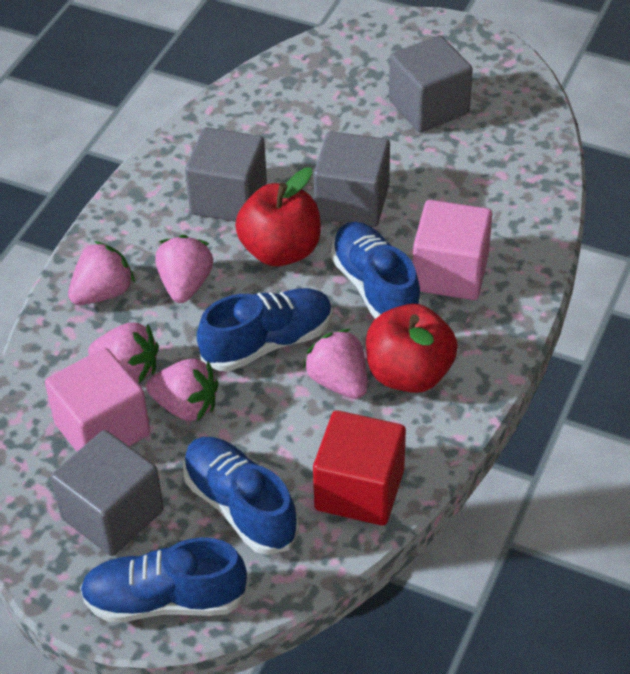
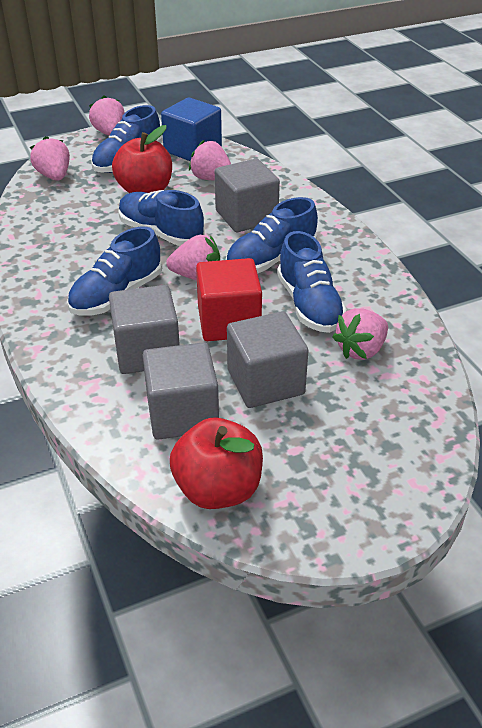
blue cube: none = 0 -> [161,97,222,161] = 1
blue shoe: [80,538,248,622] [183,437,299,555] [197,288,333,371] [331,222,422,319] = 4 -> [67,227,162,315] [91,105,162,173] [119,190,205,246] [226,197,318,273] [277,231,347,333] = 5
pink cube: [45,348,150,452] [413,200,492,300] = 2 -> none = 0

